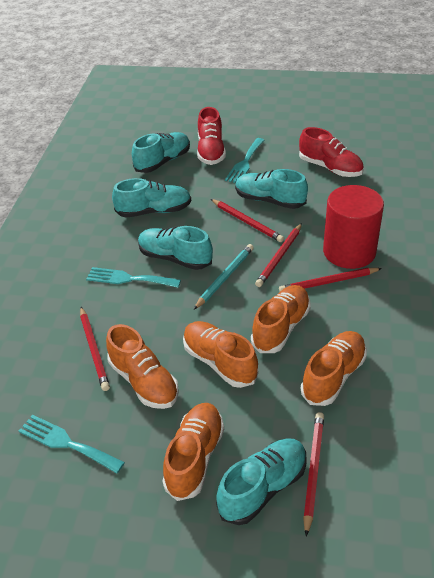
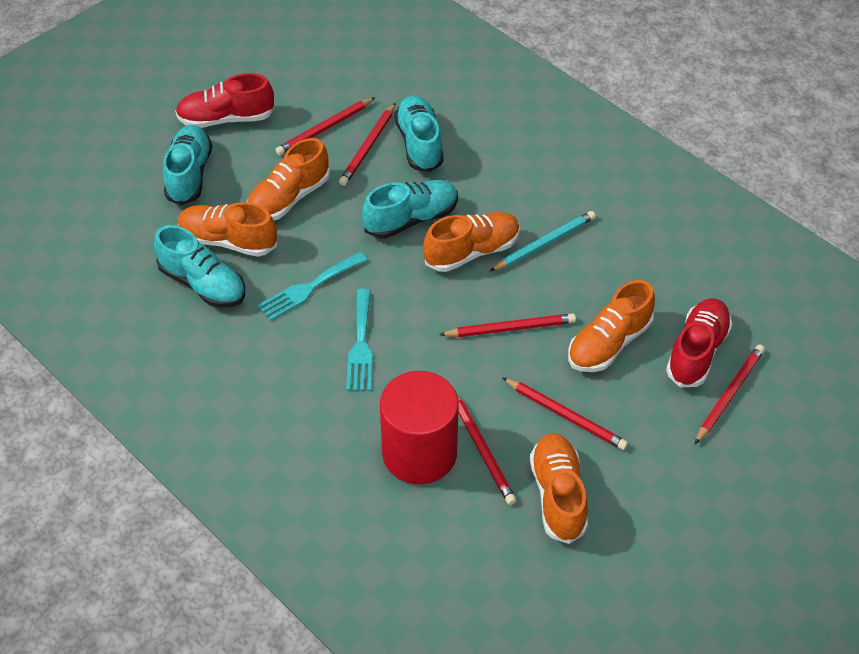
red pencil: [80,307,110,391] [211,199,284,242] [255,223,302,287] [279,268,382,292] [303,412,324,536] = 5 -> [275,97,375,155] [339,103,396,186] [439,313,576,337] [457,395,517,505] [502,377,628,450] [695,344,765,444] = 6
turquoise fork: [19,415,125,474] [86,267,181,288] [225,138,264,183] = 3 -> [257,252,367,321] [346,289,373,391] = 2
turquoise shoe: [112,178,191,218] [132,132,190,173] [138,226,213,270] [216,438,307,525] [235,169,308,209] = 5 -> [154,225,245,308] [163,125,212,205] [362,180,458,239] [395,95,444,172] = 4

